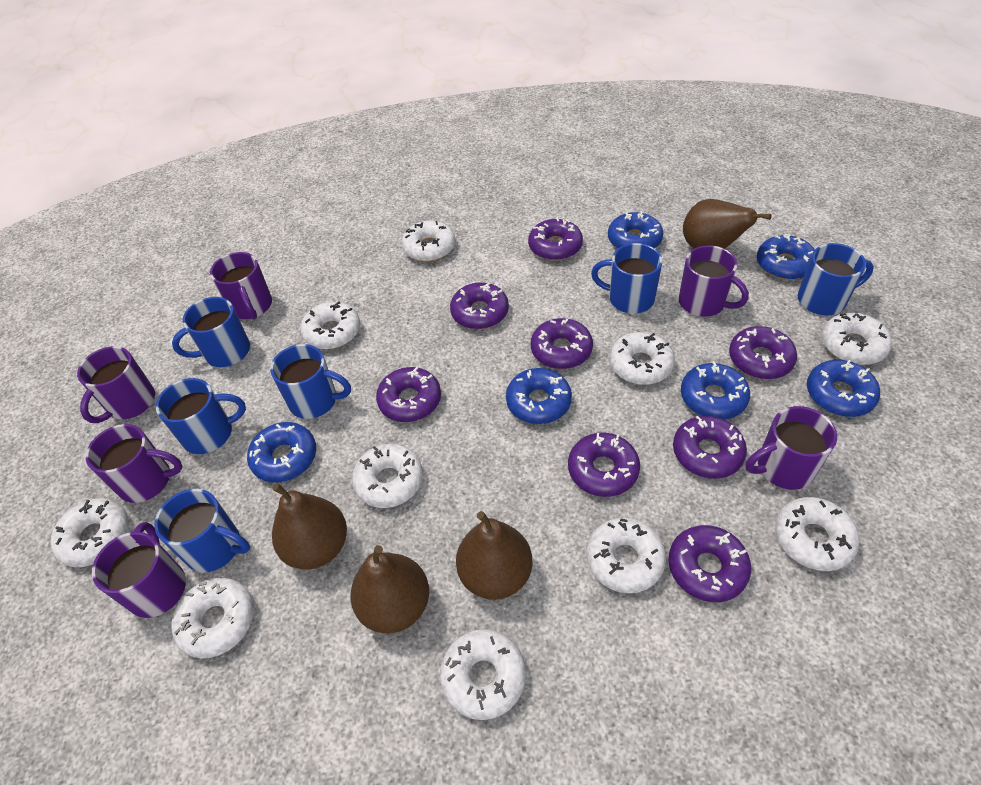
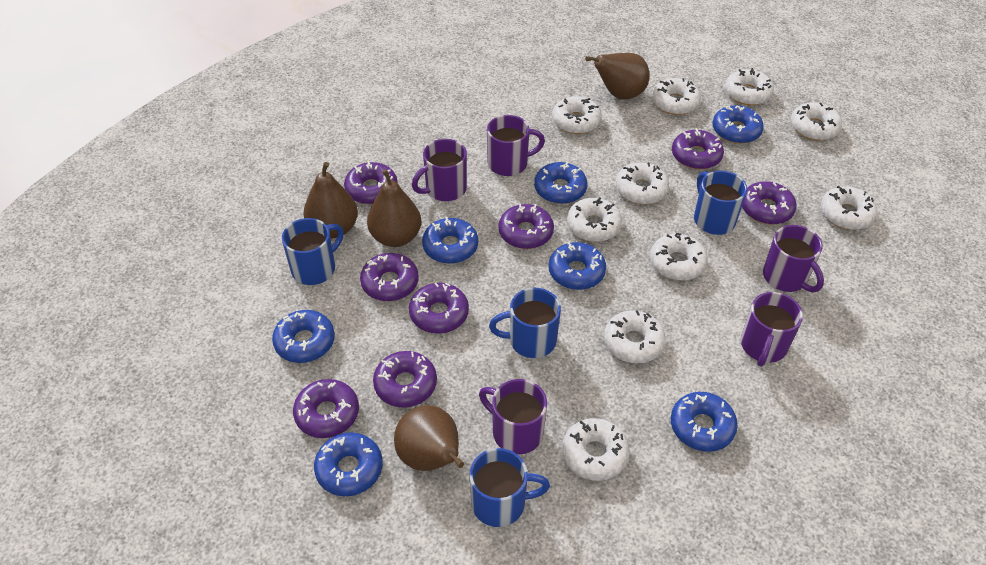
blue donut: [247,422,316,483] [506,368,572,424] [608,211,663,248] [681,361,750,419] [757,234,815,280] [807,360,880,417] = 6 -> [272,310,335,363] [314,432,383,496] [422,217,478,264] [534,162,587,204] [549,242,606,290] [671,392,738,452] [713,105,764,144] = 7
blue mug: [154,489,250,572] [156,378,246,454] [172,297,250,367] [270,344,351,419] [591,243,662,314] [798,243,874,315] = 6 -> [282,218,344,285] [469,448,550,527] [489,288,561,358] [694,171,747,235] = 4
purple mug: [77,346,155,423] [85,424,183,503] [92,522,186,618] [210,252,272,319] [679,245,749,317] [746,406,837,490] = 6 -> [412,139,467,201] [479,379,547,454] [487,115,545,176] [741,292,803,367] [763,225,824,292] = 5

